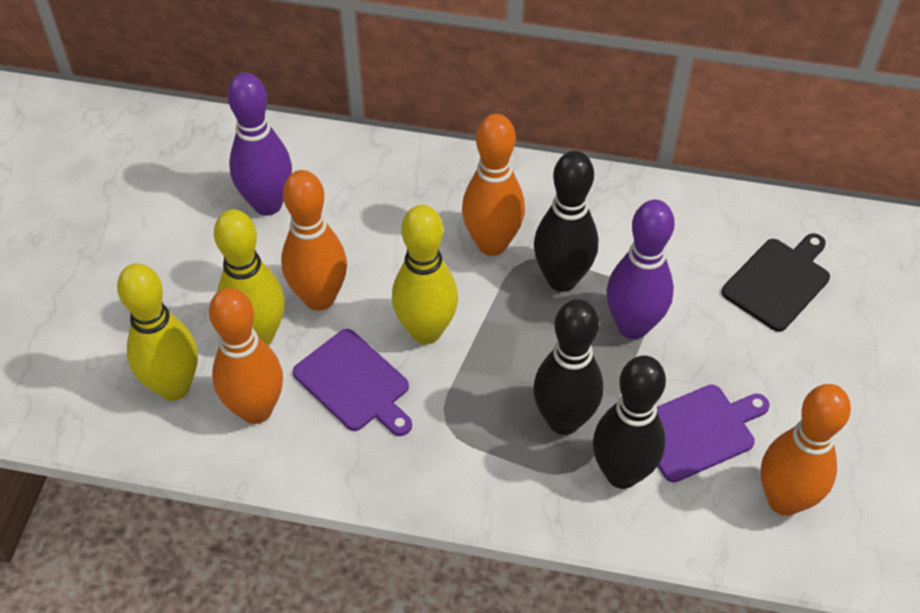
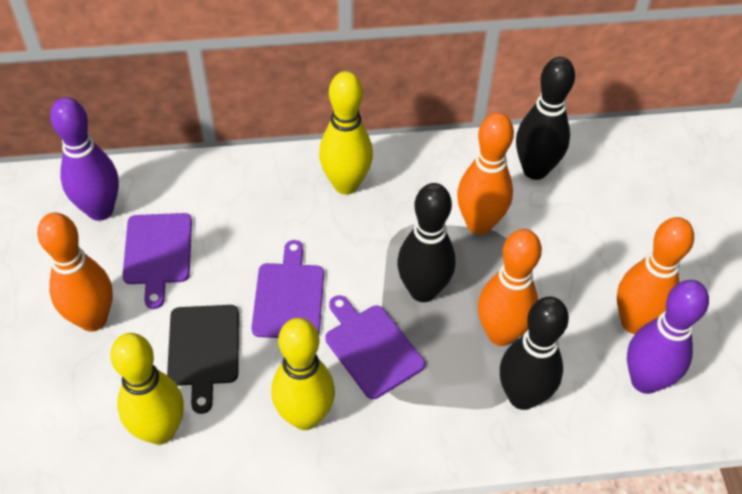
purple cutting board: [293,329,412,436] [657,385,769,482] = 2 -> [122,213,192,309] [251,240,324,338] [325,295,425,399] = 3

